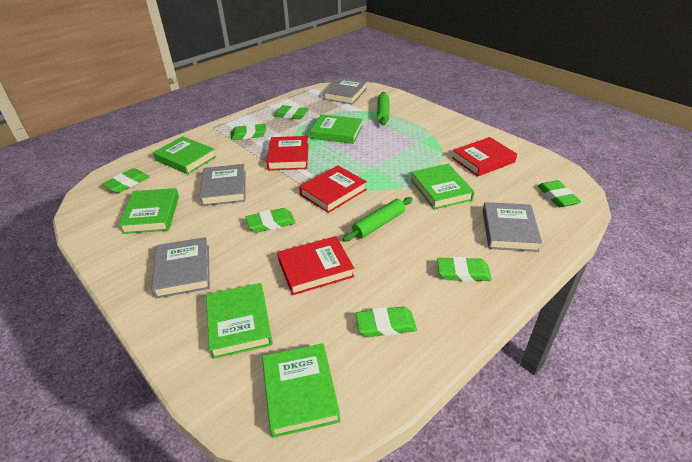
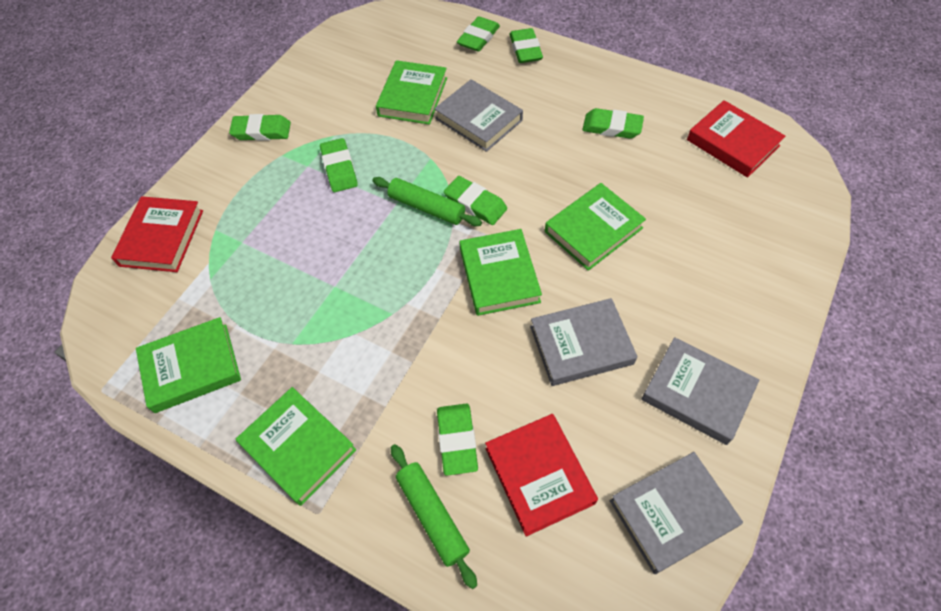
green book: [119,188,179,234] [153,136,216,174] [206,283,273,359] [262,343,341,438] [310,114,363,144] [411,164,474,209] = 6 -> [136,317,241,413] [236,387,356,506] [376,60,447,125] [459,229,542,316] [545,183,646,271] = 5
red book: [266,136,309,170] [277,236,354,295] [299,165,367,213] [452,137,517,176] = 4 -> [111,196,203,272] [485,414,598,537] [687,100,785,178] = 3

